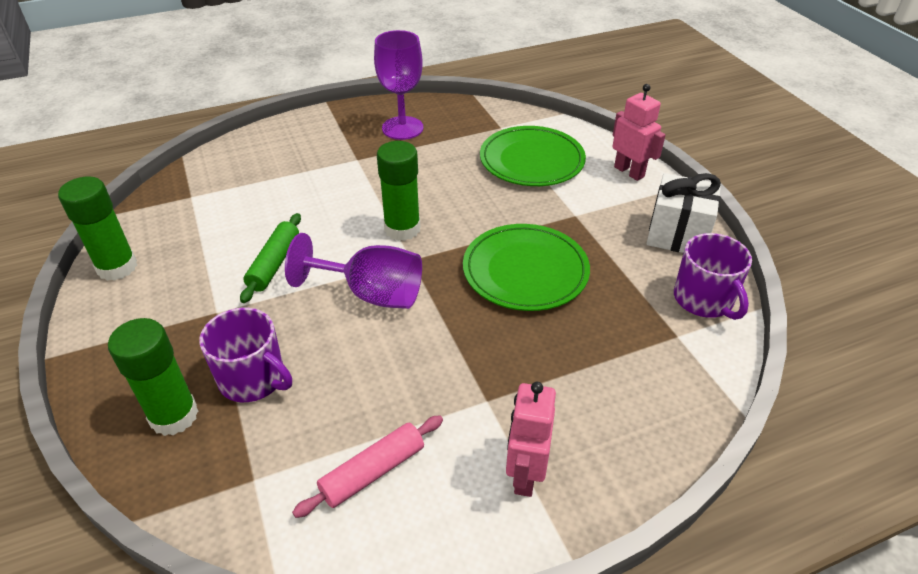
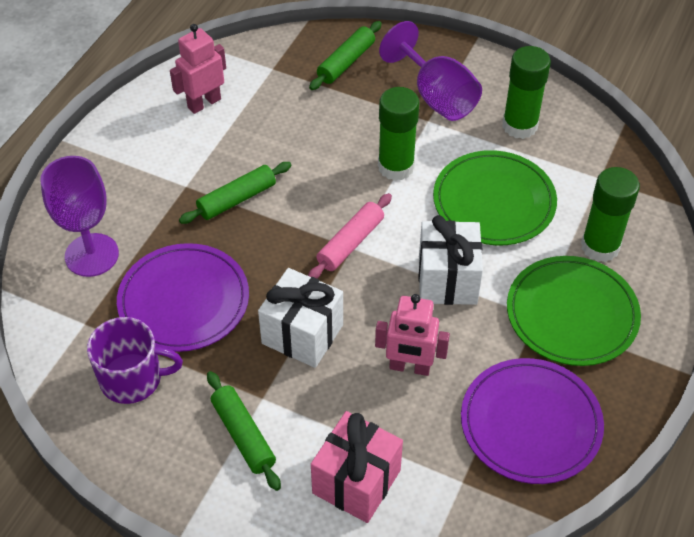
green rolling pin: [240,213,301,303] = 1 -> [179,162,292,224] [207,371,281,491] [309,21,382,90] = 3
pink gift: none = 0 -> [311,411,403,523] = 1
purple mug: [199,308,292,402] [674,233,752,320] = 2 -> [87,317,183,404] = 1
purple plate: none = 0 -> [117,243,249,352] [461,358,604,484] = 2
white gift: [646,173,721,253] = 1 -> [258,268,343,368] [418,215,483,305] = 2

